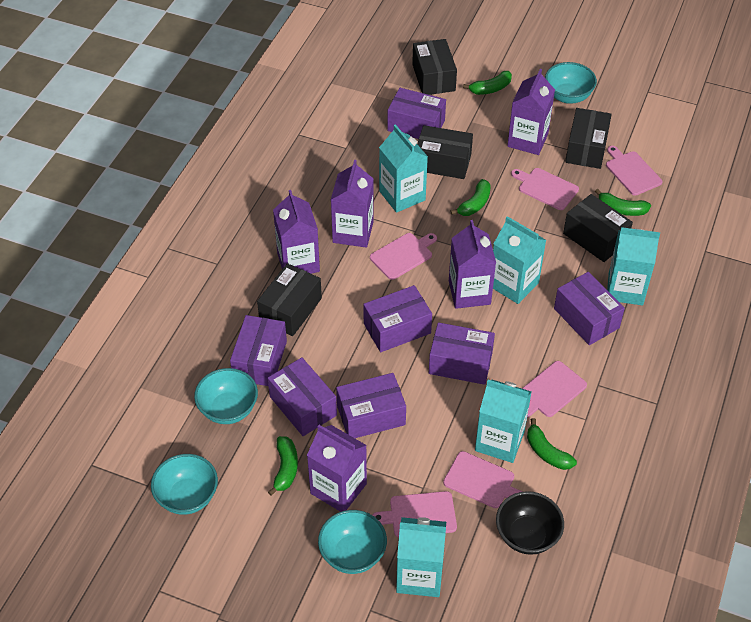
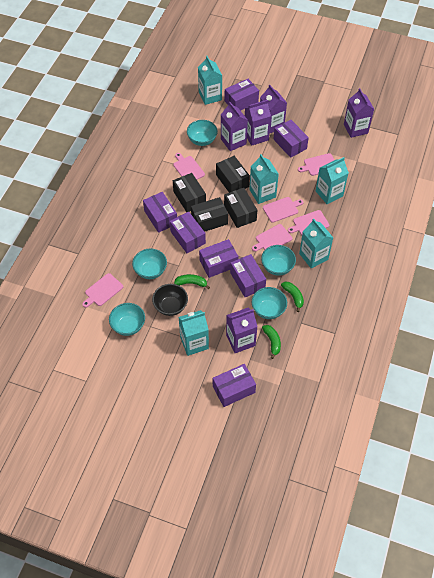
black box: [257,263,322,336] [412,39,457,95] [417,125,473,179] [563,194,633,262] [565,108,612,169] = 5 -> [173,173,206,212] [191,197,228,232] [216,156,250,193] [224,188,257,228] = 4
green banana: [268,436,298,496] [450,179,491,216] [463,71,512,95] [527,418,577,470] [595,189,651,216] = 5 -> [174,274,210,289] [262,325,281,359] [281,282,304,312] = 3
turquoise bowl: [151,454,218,515] [194,368,258,424] [318,510,387,574] [545,62,597,104] = 4 -> [109,303,145,336] [132,249,167,279] [187,120,218,146] [252,287,287,319] [261,245,296,276] = 5

